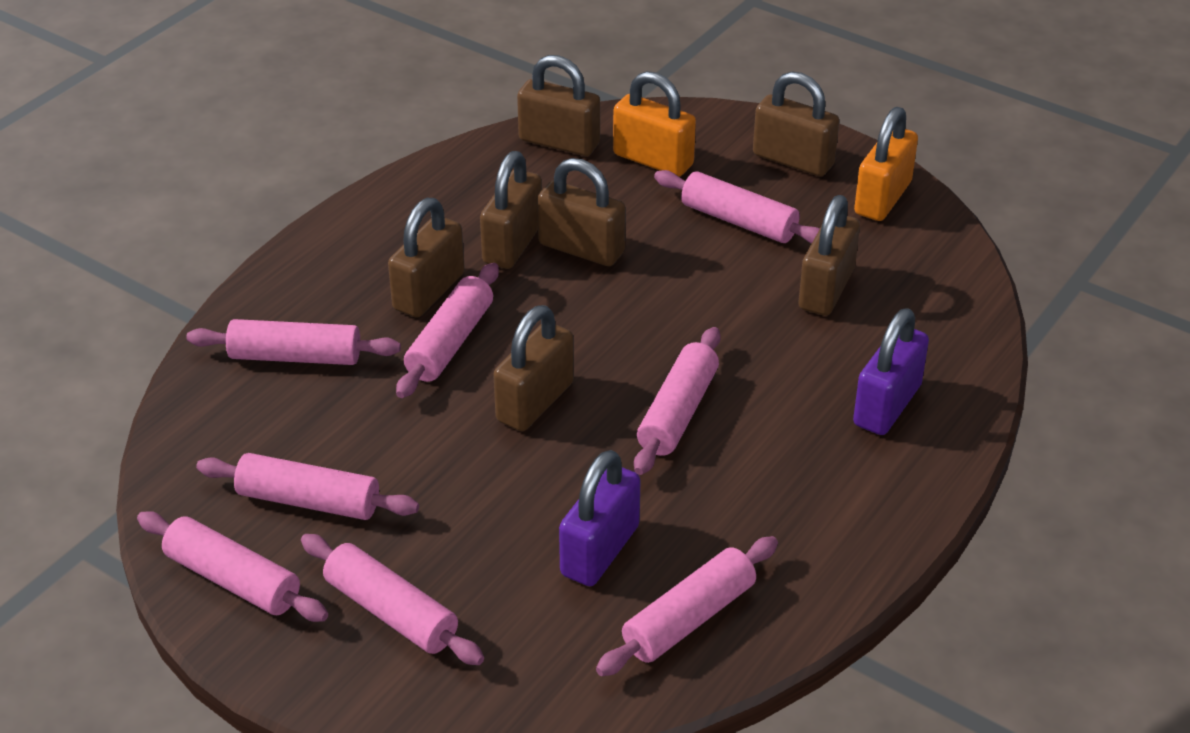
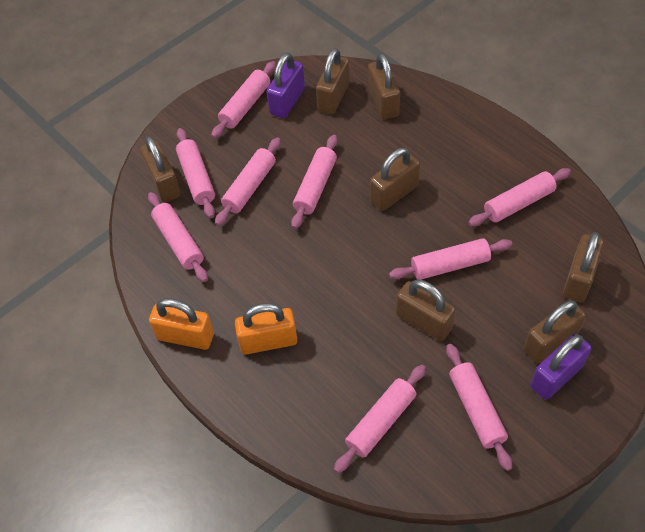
pink rolling pin: [137,511,328,622] [186,319,401,365] [196,453,419,520] [301,534,484,665] [396,263,499,398] [596,536,778,676] [634,327,721,475] [654,170,820,244] = 8 -> [148,192,208,282] [176,128,215,218] [211,61,276,139] [215,137,281,226] [291,135,338,229] [334,365,426,473] [389,238,512,280] [446,344,512,471] [468,168,571,226] = 9

